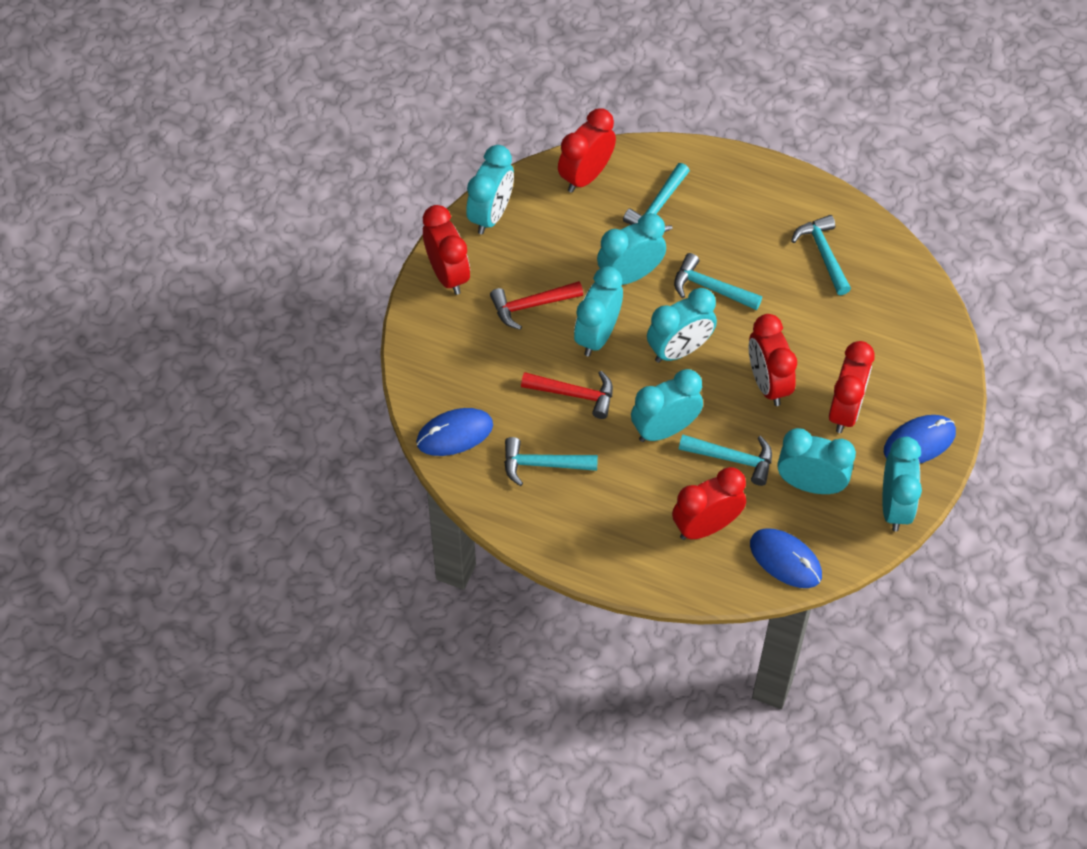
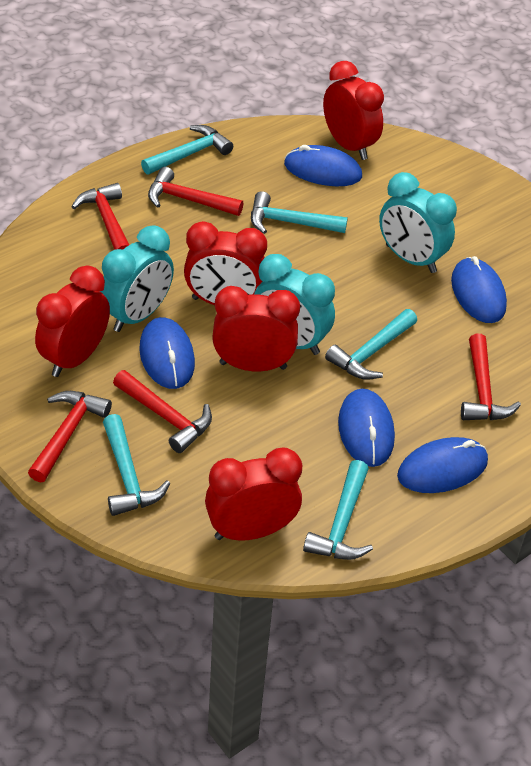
blue mouse: [416,408,493,456] [750,528,822,588] [884,415,956,463] = 3 -> [139,317,195,389] [284,145,362,186] [338,389,395,467] [397,437,488,493] [451,256,507,323] = 5
red hammer: [490,281,583,330] [521,371,613,419] = 2 -> [28,391,112,482] [71,183,129,250] [113,370,212,453] [148,167,243,216] [461,334,521,420] = 5
turquoise clock: [466,145,514,234] [574,266,623,357] [597,213,666,285] [631,369,703,442] [647,288,717,363] [778,428,856,494] [882,437,922,531] = 7 -> [100,225,174,332] [254,254,335,355] [379,172,457,273] = 3

